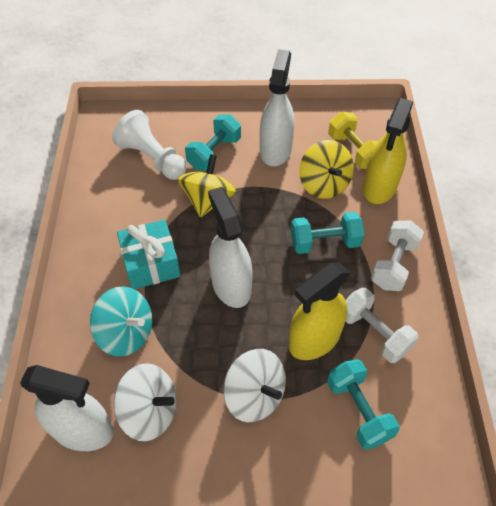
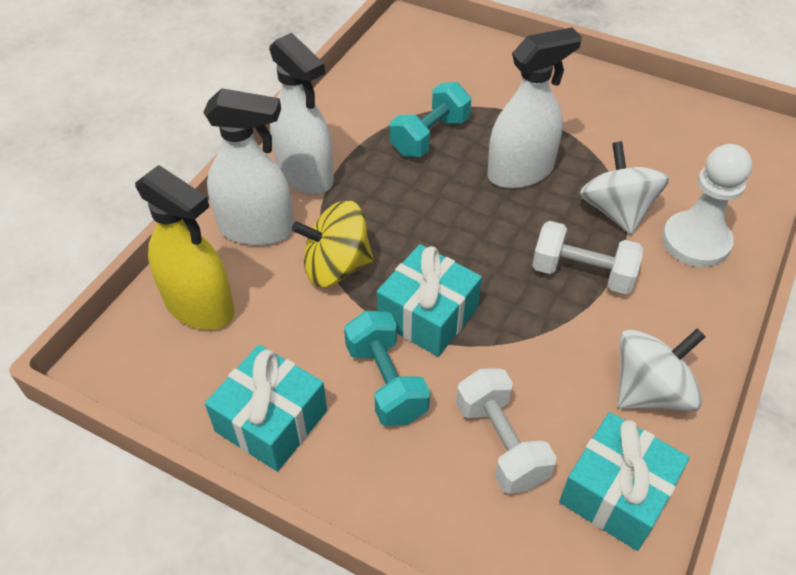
turquoise dumbbell: [185,114,241,171] [291,212,364,254] [327,359,400,450] = 3 -> [344,311,430,426] [390,82,471,157] = 2
turquoise gift: [117,220,181,289] = 1 -> [205,345,327,472] [377,244,482,357] [559,412,690,551] = 3
turquoise spinning top: [90,286,152,357] = 1 -> none = 0
yellow dumbbell: [328,112,379,169] = 1 -> none = 0
yellow spinning top: [178,154,236,218] [299,140,354,199] = 2 -> [292,200,374,287] = 1
yellow spray bottle: [289,262,350,360] [363,98,413,204] = 2 -> [135,165,235,330] = 1

